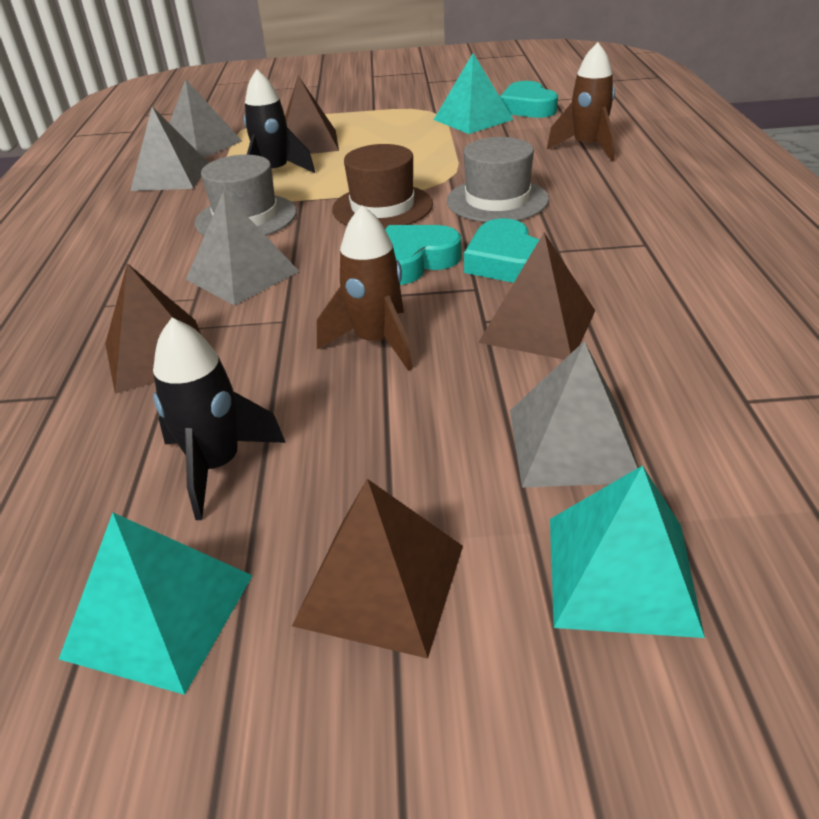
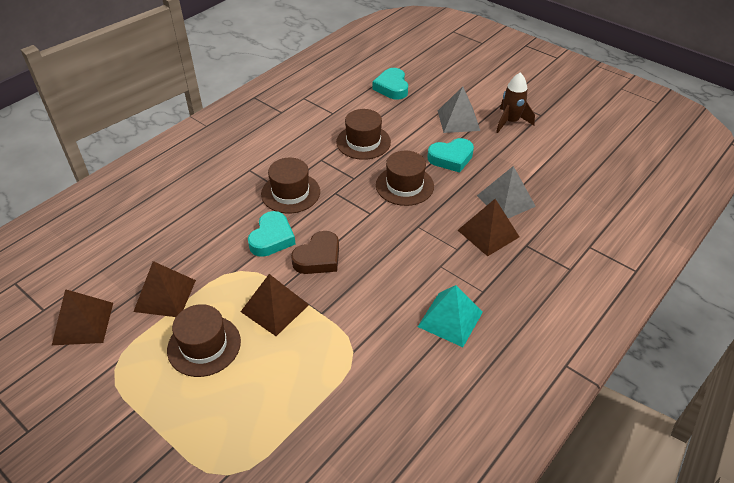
black rocket: [153,318,286,520] [244,69,315,173] = 2 -> none = 0
brown hat: [332,144,433,229] = 1 -> [167,304,241,377] [261,158,320,214] [336,109,391,160] [376,151,434,206] = 4
brown heart: none = 0 -> [291,231,339,274] = 1
brown rocket: [317,205,413,371] [547,42,615,161] = 2 -> [496,73,535,133] = 1
grey hat: [195,155,297,236] [447,137,549,222] = 2 -> none = 0
grey pyramid: [130,106,209,191] [170,79,242,158] [186,191,300,306] [510,341,639,487] = 4 -> [438,87,480,133] [477,166,536,218] = 2
turquoise pyramid: [59,513,253,695] [434,53,514,134] [550,465,705,638] = 3 -> [418,285,483,347] = 1

